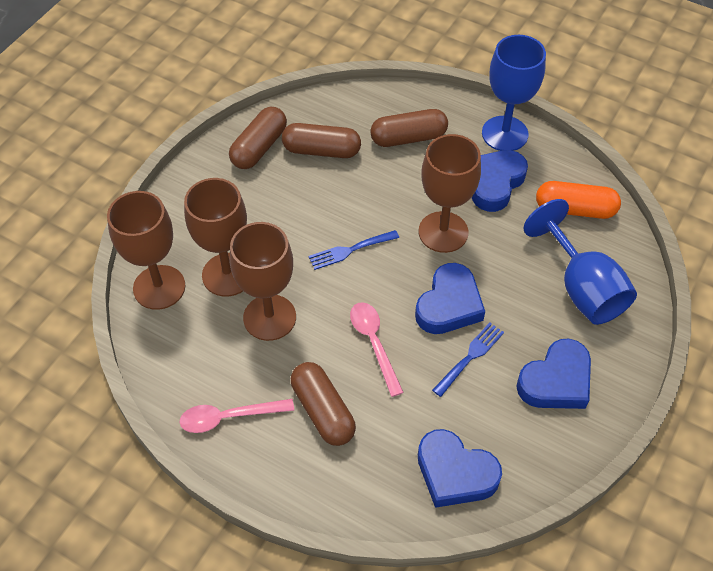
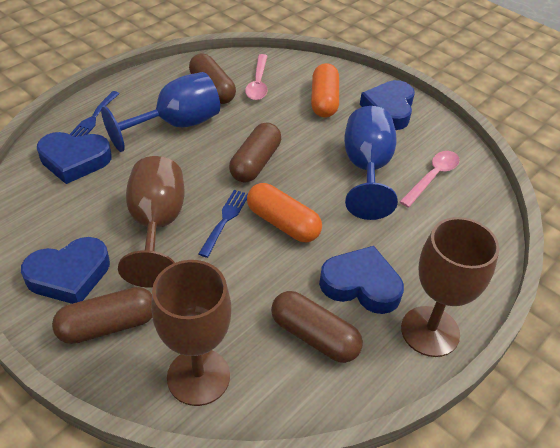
brown goblet: [107,191,185,310] [184,178,247,297] [230,222,296,341] [419,134,481,253] = 4 -> [118,156,185,288] [151,260,231,406] [401,217,499,357] = 3
orange capsule: [536,181,621,219] = 1 -> [247,183,322,242] [311,63,339,118] = 2

